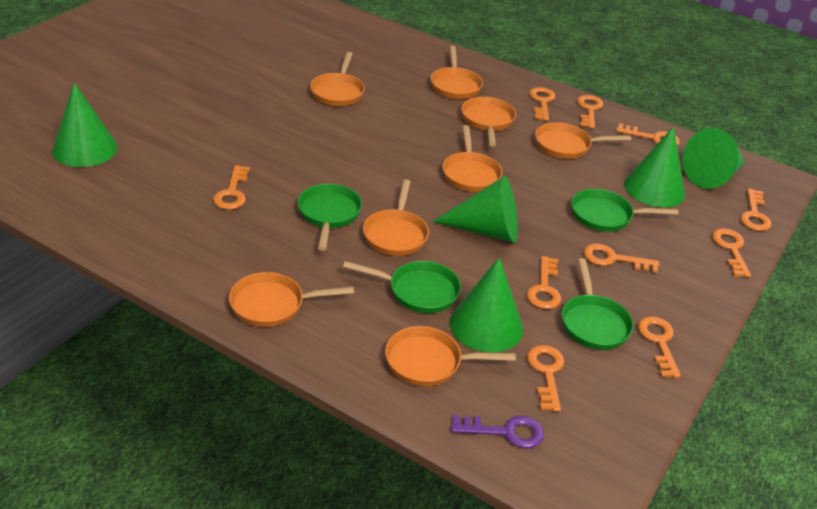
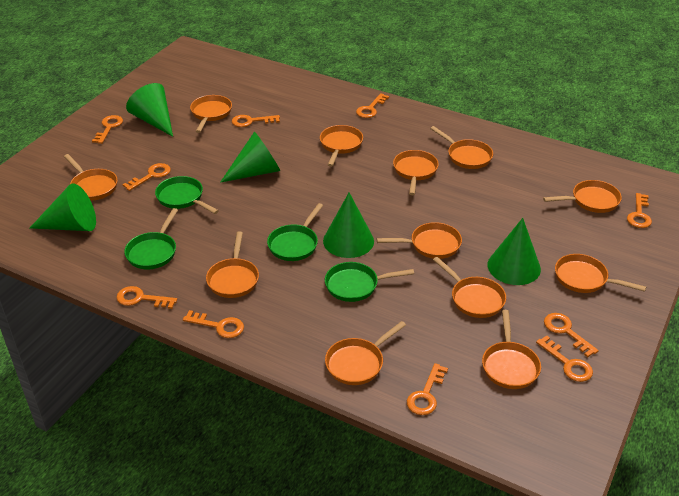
orange pan: [229,272,354,327] [310,52,365,106] [363,179,429,256] [385,326,516,386] [430,46,483,99] [442,125,502,192] [461,97,516,147] [535,122,631,159] = 8 -> [64,154,118,201] [190,95,232,133] [206,231,259,298] [320,125,363,167] [325,321,406,385] [377,222,462,259] [393,150,439,195] [430,126,493,169] [433,257,506,318] [482,310,541,389] [543,180,622,213] [555,254,646,293] = 12
purple key: [451,415,544,448] = 1 -> none = 0

